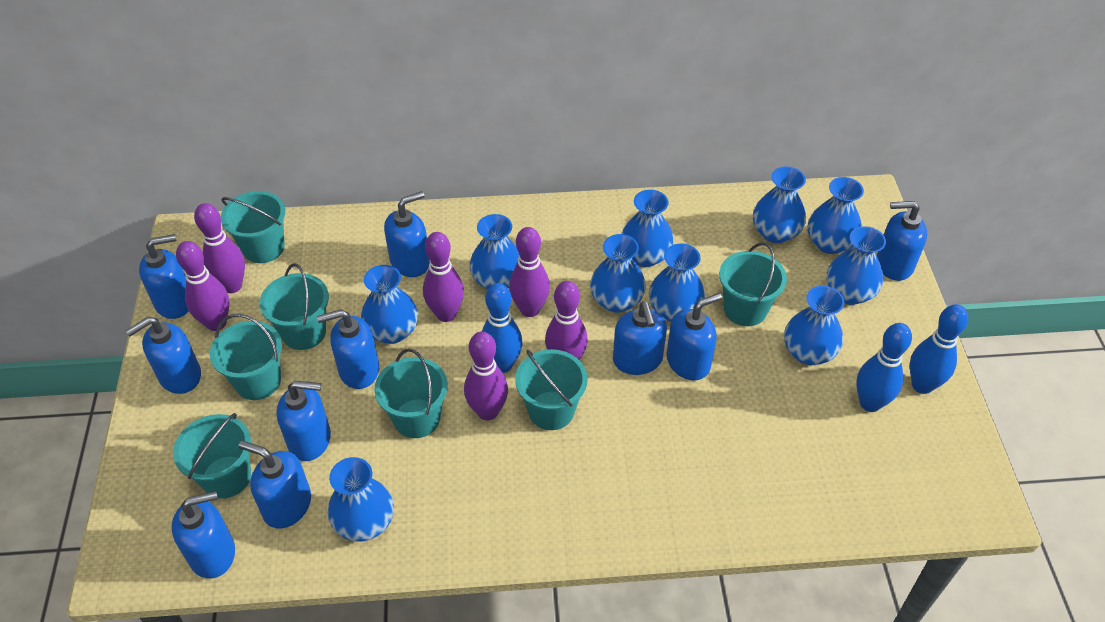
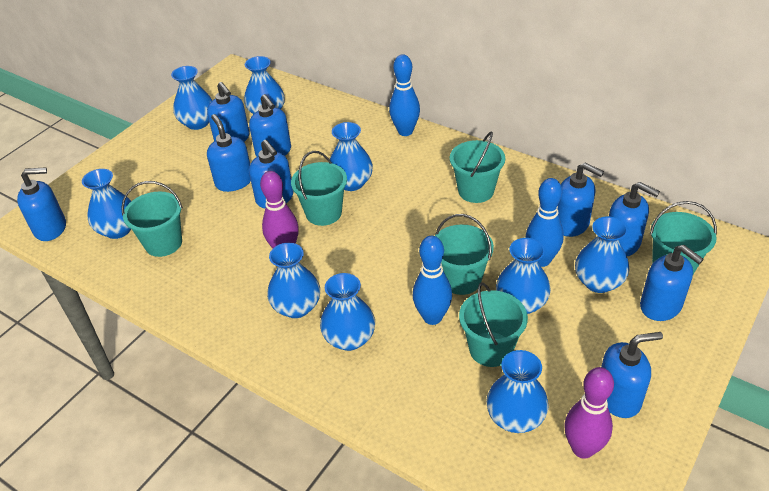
blue soap dispenser: [125,317,201,394] [139,234,189,319] [172,491,235,578] [239,441,311,529] [276,381,331,461] [317,309,379,389] [384,191,430,277] [613,302,667,375] [666,293,722,380] [877,201,927,281] = 10 -> [17,167,66,241] [207,82,250,142] [207,114,251,192] [249,94,291,157] [249,140,294,208] [557,163,604,237] [601,332,663,418] [609,182,660,256] [640,245,704,321] = 9
blue vase: [328,457,394,542] [361,265,418,344] [469,214,519,289] [590,234,646,313] [621,190,674,267] [649,243,705,322] [753,166,806,243] [784,286,844,365] [808,177,864,254] [827,226,886,305] = 10 -> [82,169,131,239] [171,66,213,130] [244,56,285,114] [267,243,320,318] [320,273,375,351] [330,122,373,191] [486,350,549,433] [496,238,551,314] [575,216,630,293] = 9
purple bowling pin: [176,241,229,331] [194,203,245,293] [423,232,464,322] [464,331,508,421] [509,227,550,317] [545,281,588,360] = 6 -> [260,171,299,248] [564,367,614,459] = 2
turquoise bucket: [173,413,251,499] [210,314,282,400] [221,191,286,263] [260,263,329,350] [374,349,448,438] [515,349,588,430] [719,242,787,326] = 7 -> [121,181,183,257] [291,151,347,226] [435,214,494,295] [450,132,505,203] [459,282,528,367] [650,201,717,274] = 6

